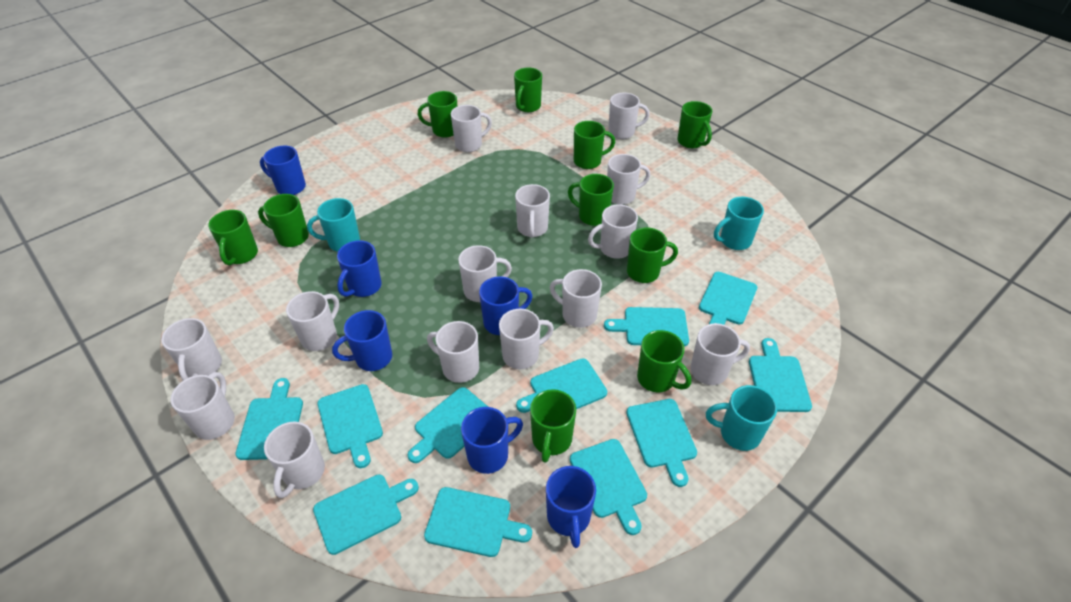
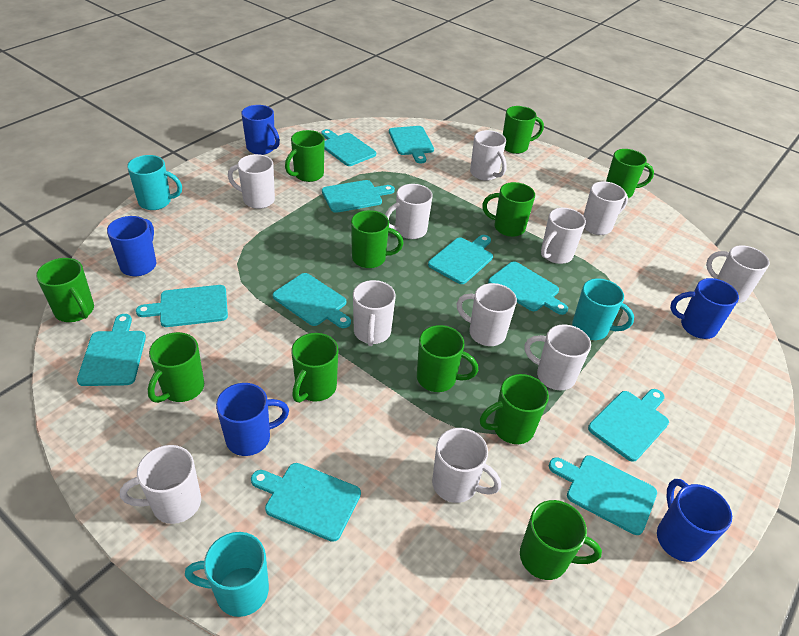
blue mug: [260,146,306,195] [332,310,392,371] [337,240,382,297] [461,407,523,474] [479,276,532,335] [546,466,596,548] = 6 -> [107,216,156,276] [216,383,289,456] [241,105,280,155] [657,479,732,562] [670,278,739,339] = 5
green mug: [208,210,258,265] [258,194,309,247] [418,91,458,138] [514,68,542,112] [530,389,576,463] [568,174,614,226] [574,121,615,169] [627,227,678,283] [637,330,691,392] [677,101,712,148] = 10 -> [36,258,94,322] [148,332,204,403] [285,130,325,182] [291,333,338,403] [351,210,403,268] [417,325,478,392] [480,374,549,444] [482,182,535,237] [503,106,544,154] [520,500,602,580] [606,149,654,198] = 11
white mug: [161,318,222,381] [170,372,235,440] [264,422,325,498] [286,291,339,351] [427,321,479,383] [451,105,492,152] [458,245,512,302] [499,309,554,369] [515,184,550,238] [550,269,602,328] [588,204,638,259] [607,154,650,205] [608,93,650,139] [690,323,750,385] = 14 -> [120,445,201,524] [228,154,275,209] [353,280,396,346] [385,184,433,239] [432,428,501,503] [456,283,517,346] [470,130,507,181] [524,325,591,390] [541,208,586,264] [583,181,628,235] [706,245,770,303] = 11

